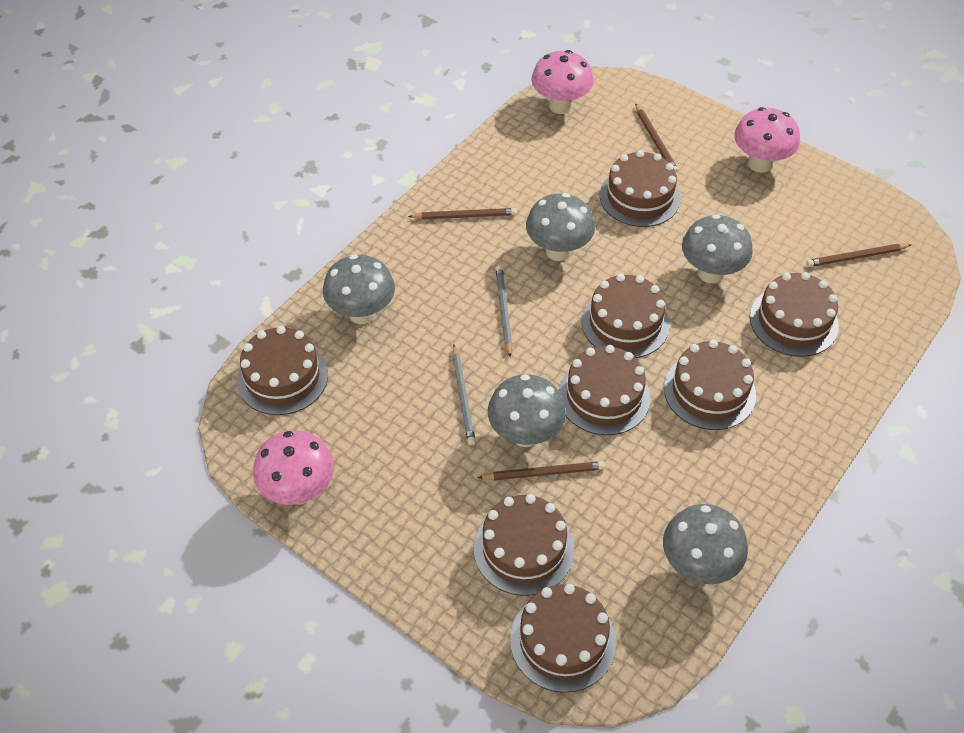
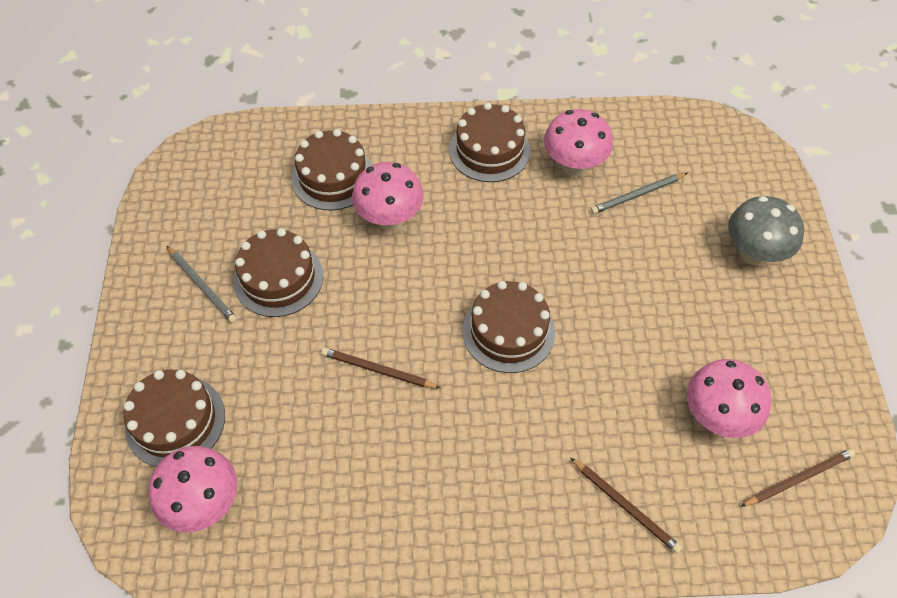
brown cake: [237,326,328,415] [474,494,574,596] [510,584,616,693] [559,345,650,435] [581,273,669,358] [600,150,681,227] [664,340,756,430] [750,272,839,357] = 8 -> [124,370,225,467] [233,228,323,317] [291,129,372,211] [449,102,531,182] [463,281,555,373] = 5
brown pencil: [408,208,517,220] [478,461,605,480] [635,103,678,173] [806,244,911,267] = 4 -> [321,348,440,388] [570,457,682,554] [740,449,855,507] = 3
grey mushroom: [323,254,395,324] [488,374,566,447] [526,193,595,261] [663,504,748,584] [682,214,753,283] = 5 -> [728,196,804,265] = 1
pink mushroom: [253,430,334,505] [531,50,594,114] [734,107,800,173] = 3 -> [148,446,237,532] [352,162,424,230] [544,109,613,176] [687,359,772,438] = 4

